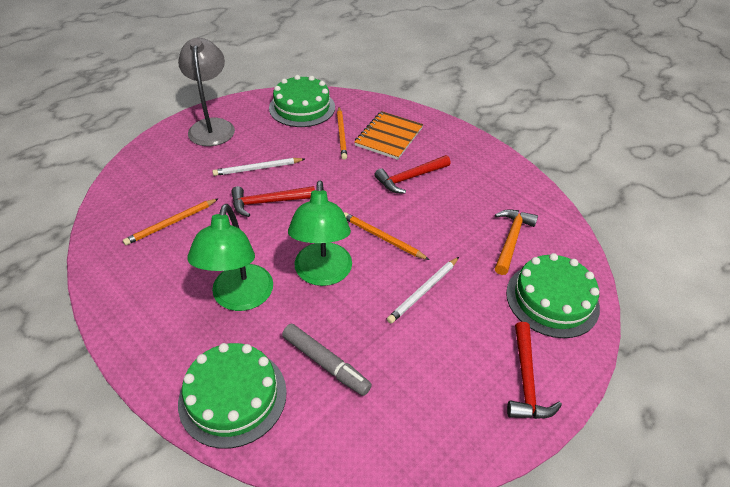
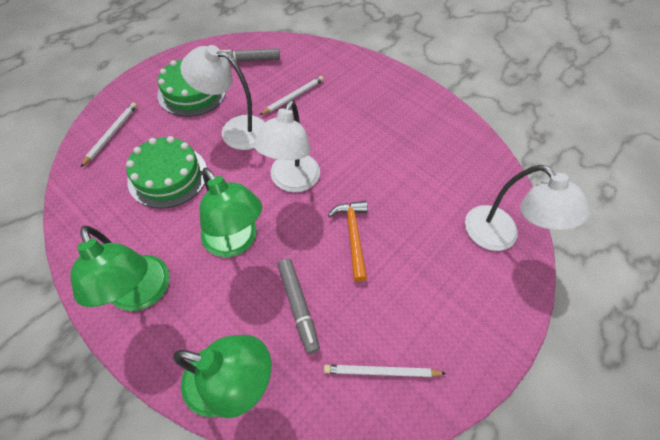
green cake: [178,343,287,449] [269,75,335,127] [506,253,600,338] = 3 -> [126,136,207,208] [157,59,226,117] = 2
green lamp: [187,204,273,311] [288,181,352,286] = 2 -> [70,226,170,311] [173,335,271,418] [200,168,262,257] = 3
grey lamp: [178,38,235,146] = 1 -> none = 0
grey marker: [282,324,372,396] = 1 -> [220,48,280,63] [278,258,320,354] = 2
orange notebook: [354,111,423,160] = 1 -> none = 0
orange pencil: [123,198,219,245] [337,107,347,160] [344,212,429,260] = 3 -> none = 0
red hammer: [231,186,315,217] [374,155,451,194] [507,322,562,419] = 3 -> none = 0
white lamp: none = 0 -> [180,45,265,150] [253,100,320,192] [465,165,590,251] = 3
white pencil: [212,158,305,176] [387,257,459,324] = 2 -> [81,102,137,167] [260,76,324,115] [324,365,446,377] = 3

